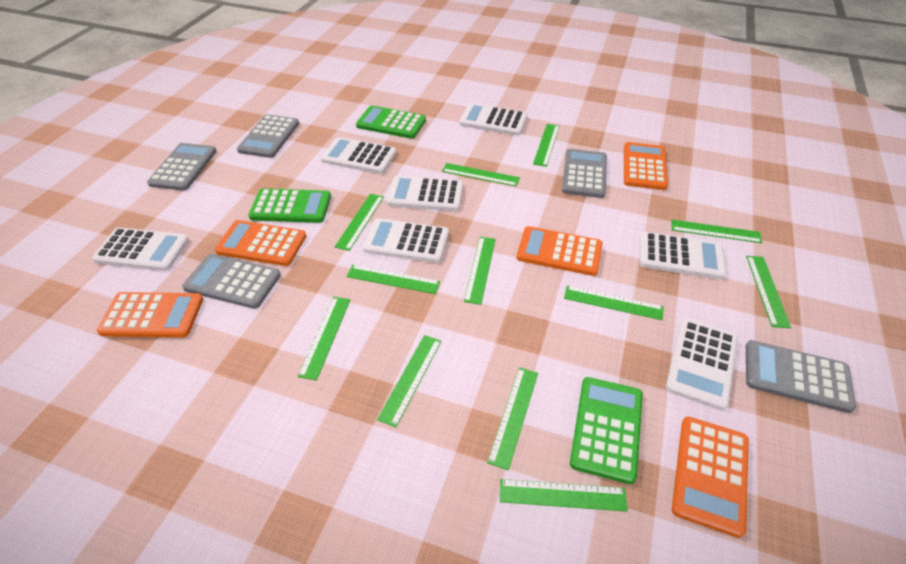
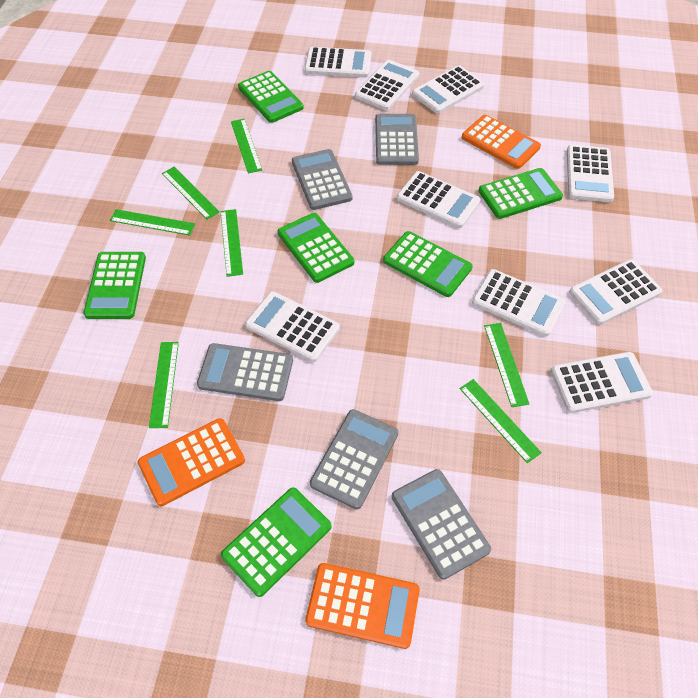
green calculator: [248,188,331,223] [356,106,426,139] [570,377,643,484] = 3 -> [83,252,146,319] [221,487,332,597] [238,71,304,123] [278,213,354,283] [383,231,473,297] [479,168,563,219] = 6
green ruler: [298,297,350,381] [335,194,384,251] [346,265,440,294] [377,335,442,427] [442,163,520,187] [464,237,496,305] [487,367,538,470] [500,479,628,512] [533,124,560,167] [564,285,664,320] [671,220,762,243] [746,256,791,328] = 12 -> [110,209,195,236] [149,342,179,428] [162,167,220,219] [221,209,243,277] [231,119,262,173] [459,379,542,463] [484,323,529,407] = 7
orange calculator: [97,292,203,338] [215,220,306,266] [516,226,603,276] [624,142,668,190] [672,416,749,538] = 5 -> [138,418,245,506] [305,563,420,649] [462,115,541,169] = 3
white calculator: [92,227,189,271] [321,137,396,174] [363,218,449,263] [386,176,463,211] [459,103,527,135] [640,232,726,279] [666,318,738,410] = 7 -> [245,291,340,362] [305,47,371,78] [355,60,419,111] [397,171,481,228] [412,65,485,114] [472,269,566,337] [551,352,653,413] [567,145,614,202] [569,259,662,325] = 9

